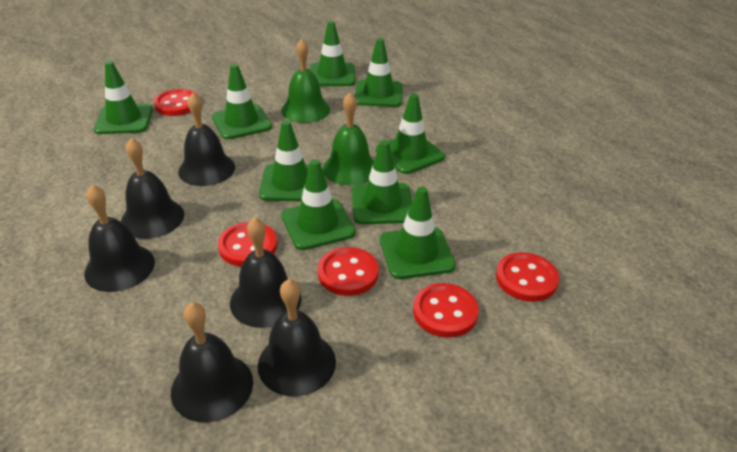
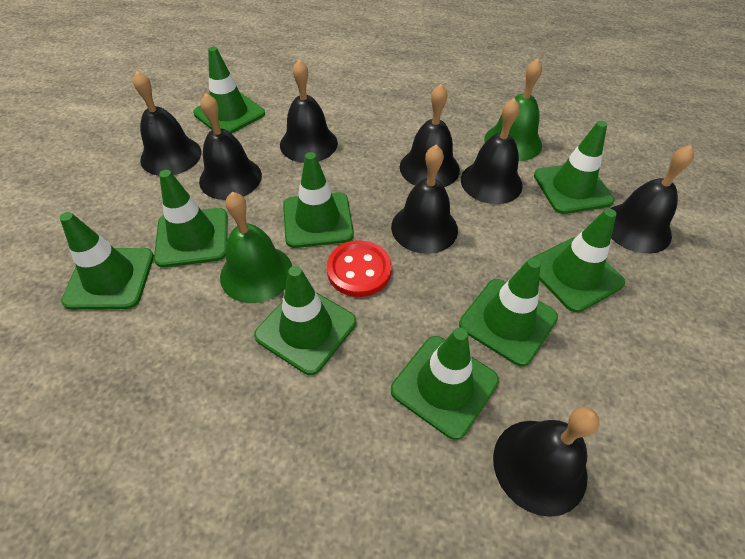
black bell: [84,185,155,292] [121,138,184,239] [171,302,253,422] [178,93,235,186] [230,217,301,328] [258,279,336,397] = 6 -> [133,71,202,176] [199,93,262,200] [280,60,338,163] [391,145,458,254] [400,84,460,187] [461,98,523,204] [493,407,600,517] [610,145,694,254] = 8
red button: [154,89,198,116] [218,222,278,267] [318,247,379,296] [413,283,479,337] [496,252,559,302] = 5 -> [327,241,392,297] = 1

